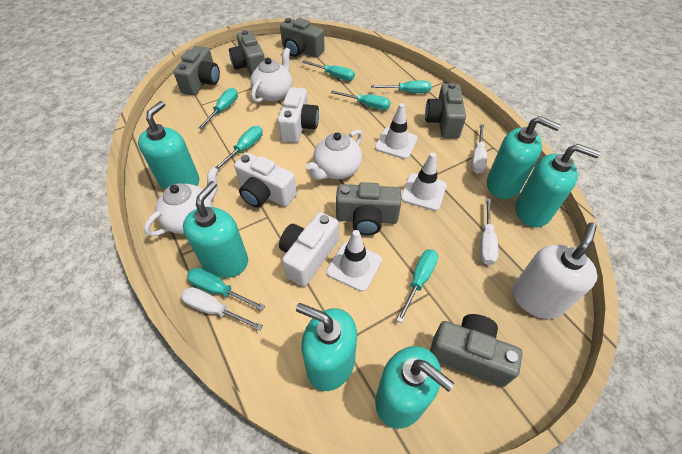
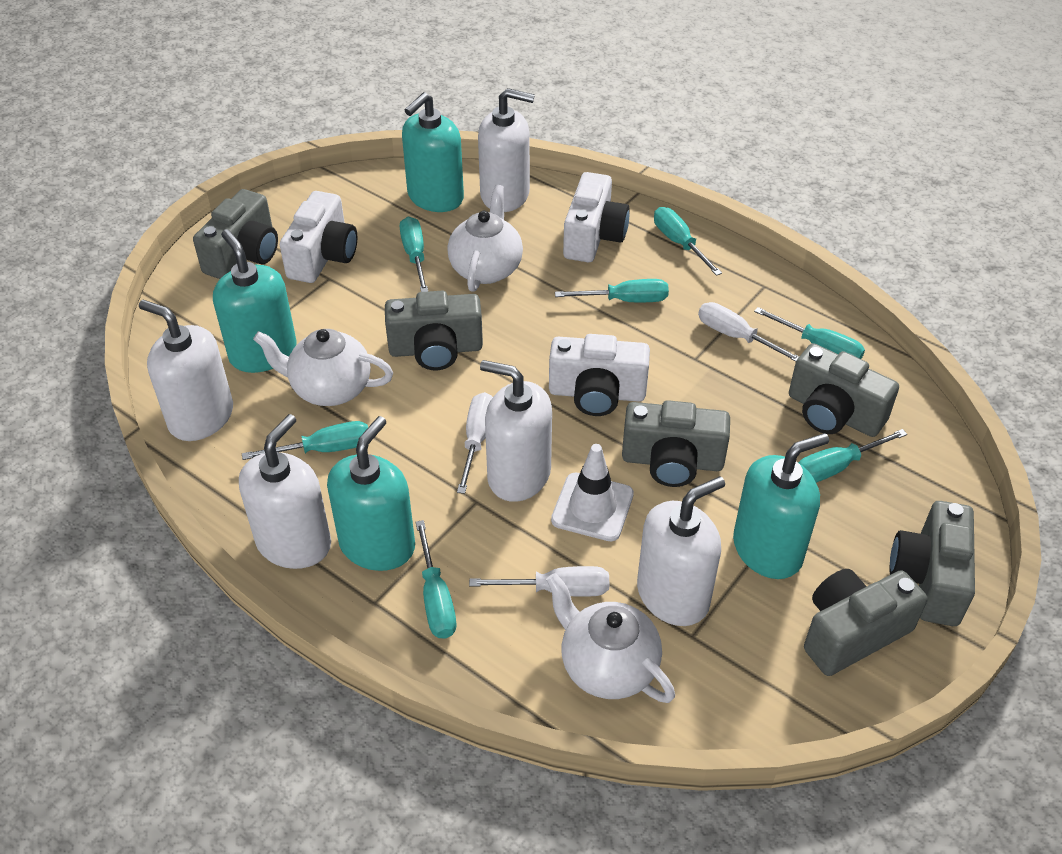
turquoise soap dispenser: [138,101,199,190] [183,181,248,278] [296,303,357,391] [375,346,454,429] [487,116,561,199] [515,144,601,227] = 6 -> [213,229,296,373] [327,416,415,571] [402,92,464,212] [733,433,829,579] = 4
white soap dispenser: [512,222,597,319] = 1 -> [139,300,233,441] [239,414,331,569] [478,88,535,212] [480,360,552,502] [637,476,725,626] = 5
white traffic cone: [326,230,382,291] [375,103,418,159] [401,153,447,211] = 3 -> [551,444,634,541] = 1

